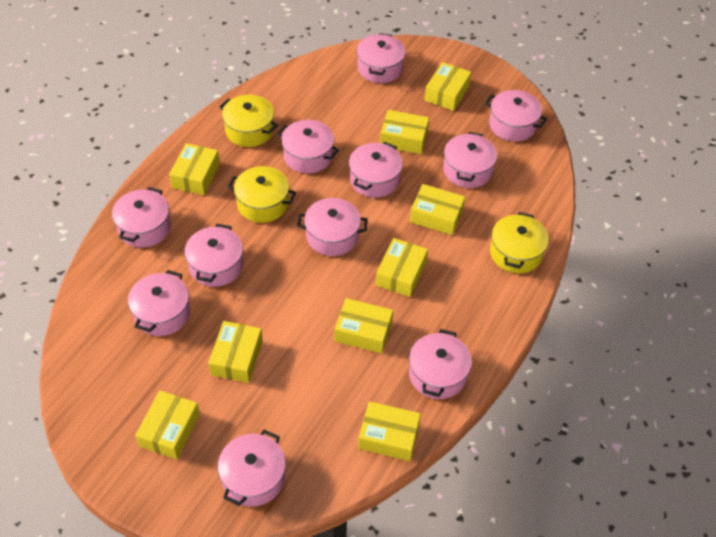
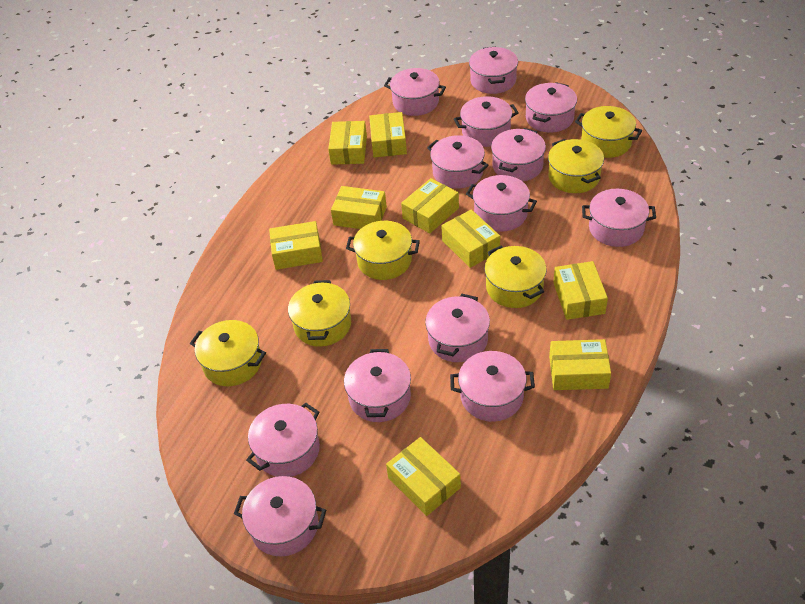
pink pot: [112,187,171,248] [128,270,190,336] [184,224,243,287] [218,430,286,507] [277,120,339,174] [297,198,368,256] [349,142,403,198] [357,33,406,83] [409,329,472,399] [443,132,497,188] [485,90,547,142] = 11 -> [234,476,326,557] [246,403,320,477] [344,349,411,422] [384,68,446,116] [425,294,490,362] [427,135,489,189] [450,351,535,422] [454,96,519,147] [466,175,537,232] [469,47,518,94] [491,128,546,181] [525,82,577,133] [582,189,656,247] = 13
yellow pot: [219,95,278,147] [228,166,296,223] [490,212,549,274] = 3 -> [190,320,266,386] [288,280,351,347] [346,221,420,280] [484,246,547,308] [548,139,604,193] [575,106,642,158] = 6

